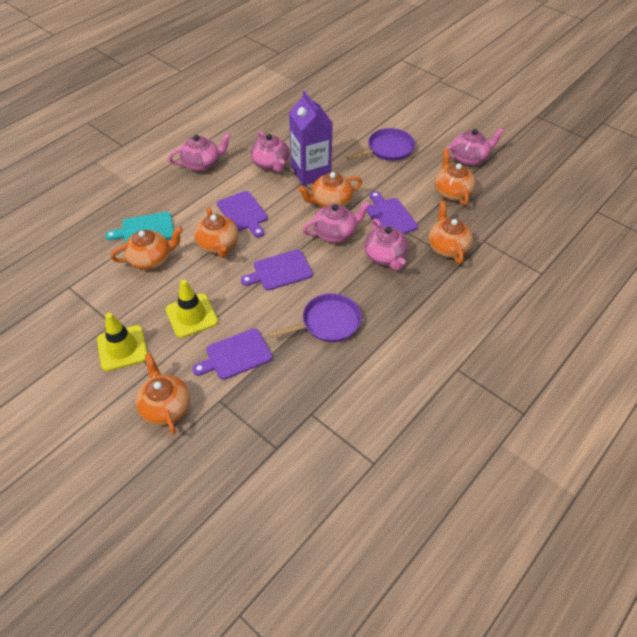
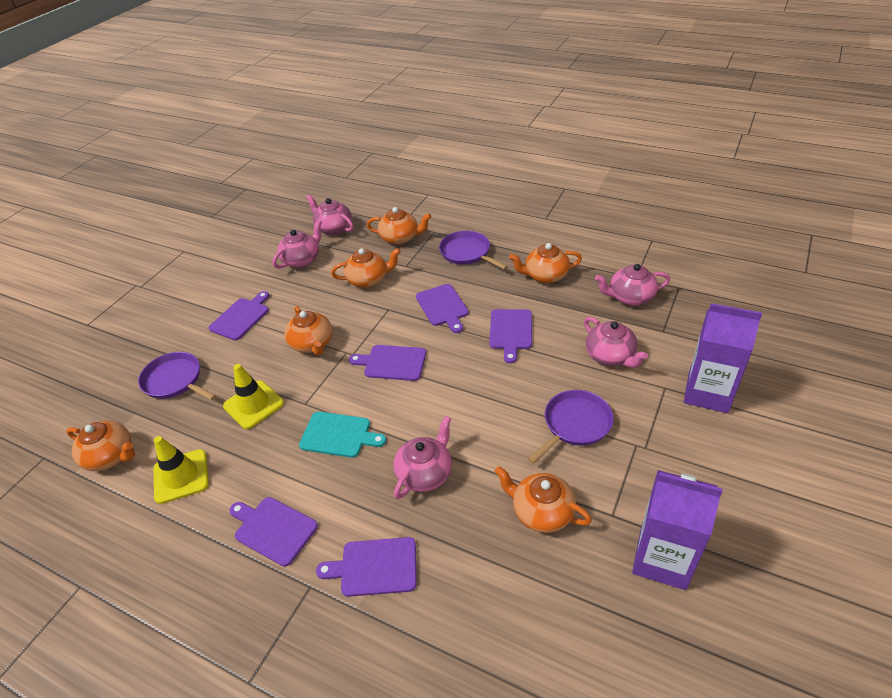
purple carton: [289,91,333,186] = 1 -> [632,470,723,590] [684,303,762,413] = 2
purple cutting board: [192,328,272,380] [217,191,268,237] [241,249,313,291] [366,191,418,234] = 4 -> [209,291,269,340] [229,497,318,567] [316,537,417,597] [349,345,426,381] [416,284,469,333] [489,309,532,363] = 6
purple pan: [268,293,362,342] [346,128,415,161] = 2 -> [138,352,216,400] [439,231,508,270] [528,390,614,464] = 3

